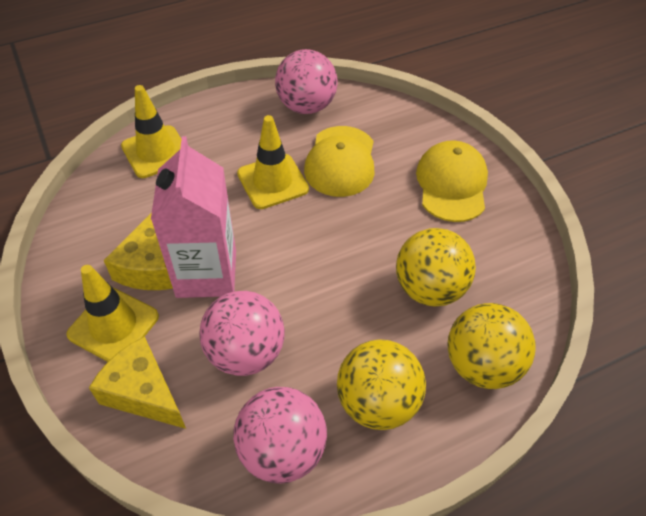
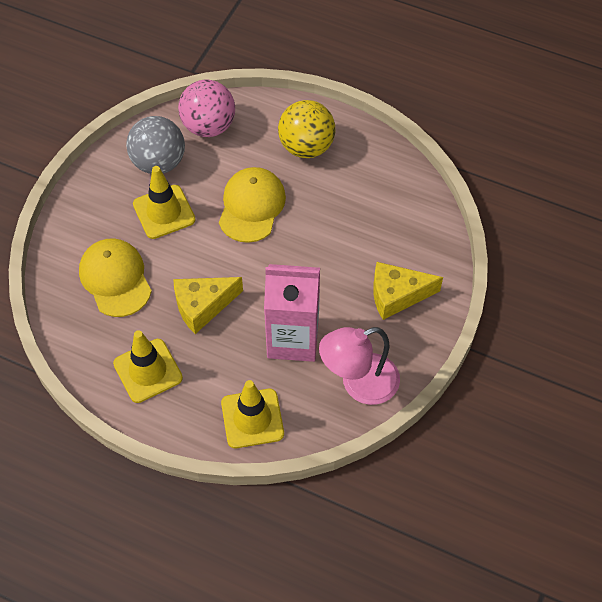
grey ball: none = 0 -> [126,116,185,174] = 1
pink ball: [199,291,285,376] [233,387,327,484] [275,49,338,114] = 3 -> [178,79,235,137] = 1
pink lamp: none = 0 -> [319,327,400,405] = 1
yellow ball: [337,339,426,430] [396,228,476,307] [448,303,535,389] = 3 -> [278,100,335,158] = 1

